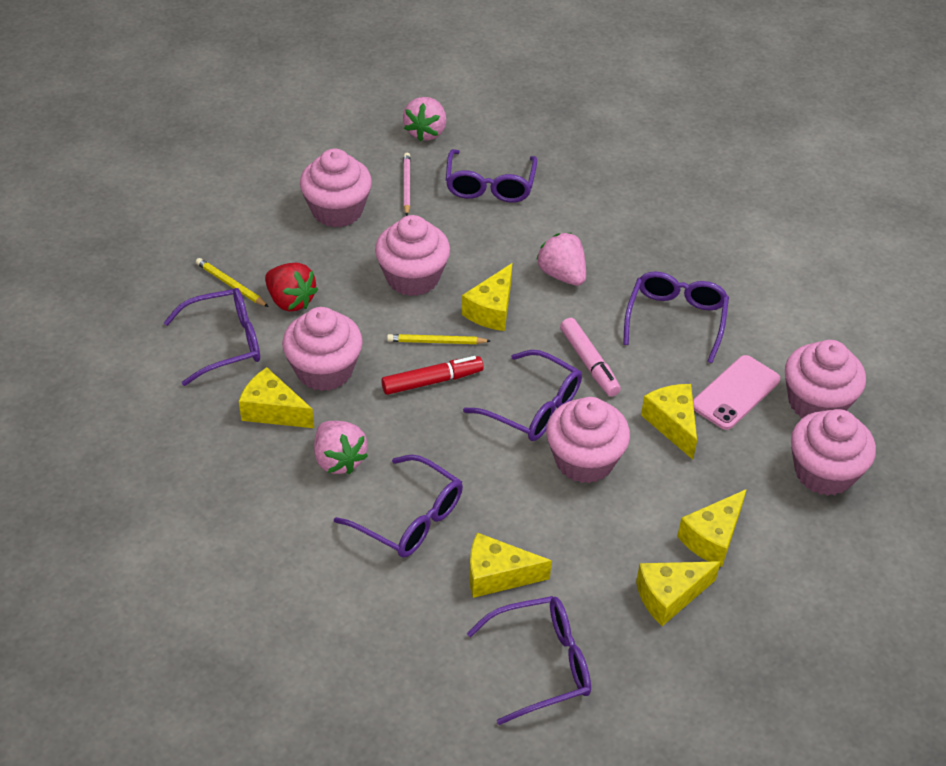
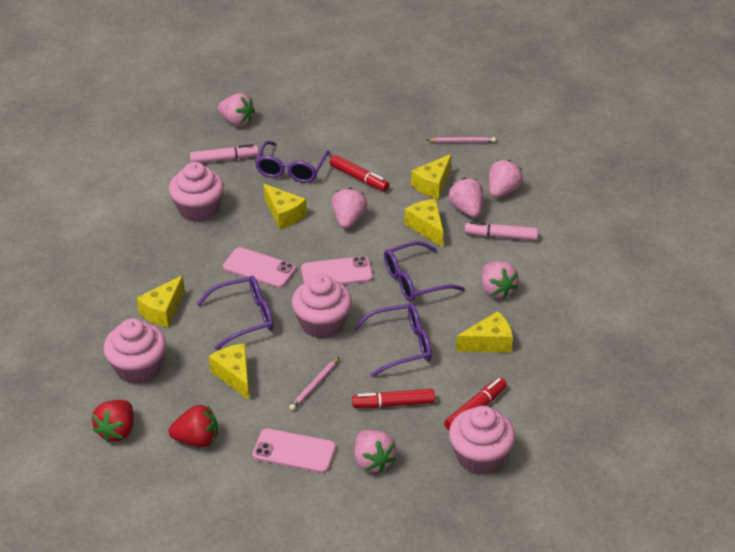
pink cupcake: [282,307,363,391] [300,148,372,227] [375,215,450,296] [546,397,630,483] [785,340,866,418] [791,409,876,496] = 6 -> [103,318,166,384] [169,162,224,222] [292,274,352,339] [449,406,515,475] = 4
pink marker: [560,318,621,397] = 1 -> [190,144,259,163] [465,221,538,241] = 2
pink pencil: [403,153,410,216] = 1 -> [289,357,339,411] [427,137,496,142] = 2
pink phone: [693,355,780,430] = 1 -> [223,247,296,288] [252,428,336,473] [301,256,373,285] = 3
pink strawberry: [314,421,368,474] [403,97,446,142] [536,233,586,286] = 3 -> [218,93,255,127] [332,187,368,229] [354,430,396,473] [448,178,483,218] [481,261,519,299] [489,160,523,198] = 6
purple glasses: [163,288,260,386] [334,455,463,558] [446,149,537,202] [463,350,582,441] [467,596,591,725] [623,271,729,363] = 6 -> [197,276,273,350] [255,141,330,183] [353,303,432,377] [384,241,465,302] = 4
red marker: [381,356,484,395] = 1 -> [330,155,389,191] [352,389,435,408] [444,378,507,430] = 3
red strawberry: [265,263,318,312] = 1 -> [92,400,134,443] [168,405,218,447] = 2
yellow pencil: [196,258,268,307] [387,334,490,344] = 2 -> none = 0

